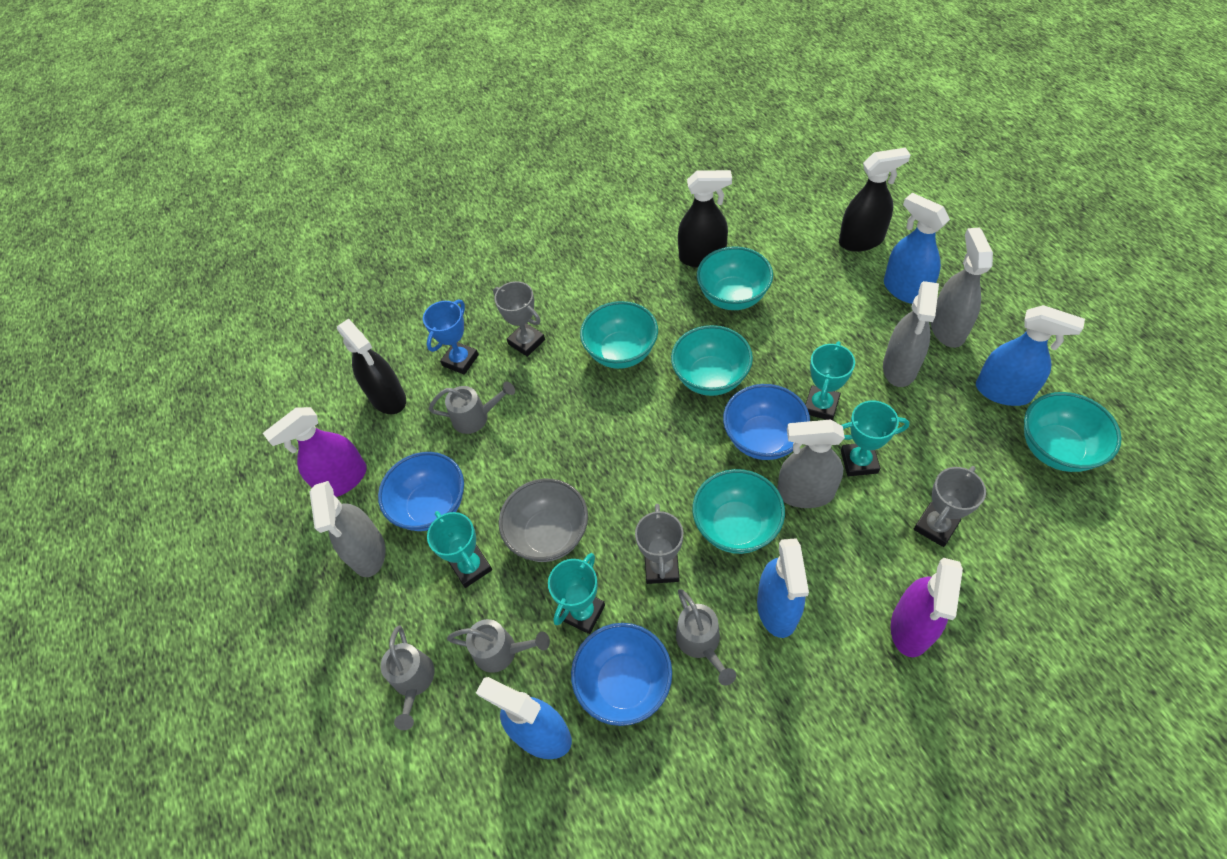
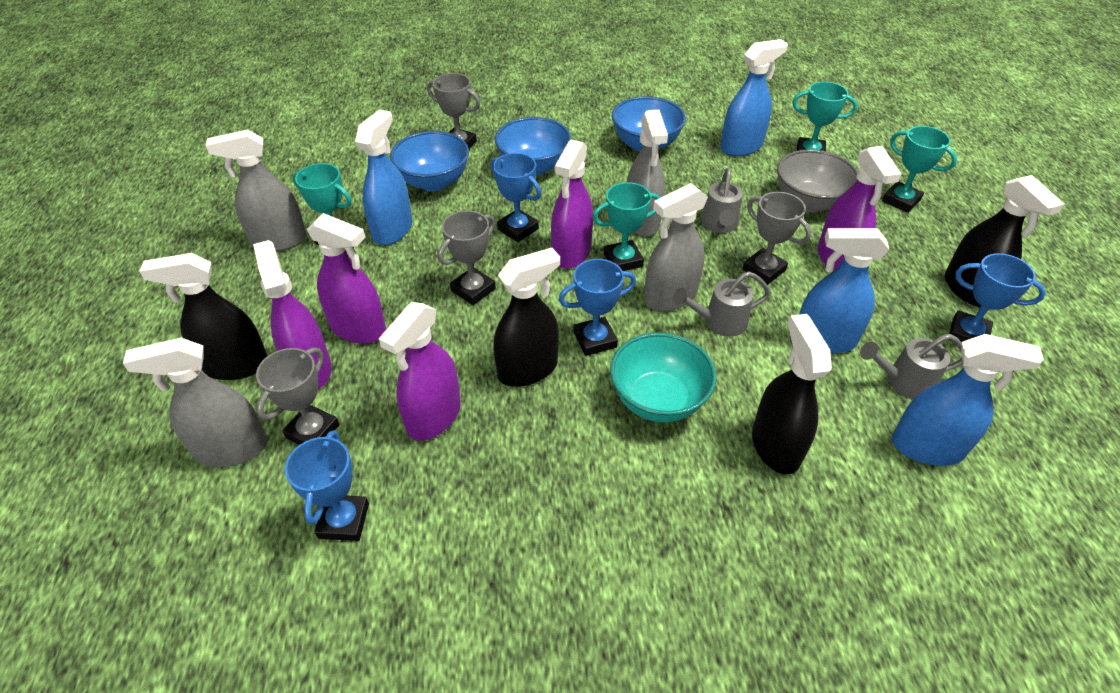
black spray bottle: [337,319,406,414] [678,170,732,268] [839,148,911,252] = 3 -> [139,253,268,380] [493,248,560,387] [752,314,832,474] [945,175,1064,307] = 4
blue trophy: [423,300,479,375] = 1 -> [285,430,369,541] [491,153,541,242] [559,259,636,356] [949,253,1046,342] = 4
grey trophy: [493,281,545,357] [635,504,683,584] [914,466,986,547] = 3 -> [256,347,339,445] [427,73,480,148] [438,210,496,305] [742,192,811,285] = 4
grey watering can: [381,625,434,730] [429,382,515,434] [447,619,550,673] [676,589,736,686] = 4 -> [673,271,771,337] [701,168,743,233] [860,334,963,399] = 3
purple spray bottle: [263,407,367,497] [891,558,963,657] = 2 -> [253,240,332,389] [307,213,386,344] [379,302,461,441] [551,140,593,269] [818,146,901,271] = 5
turquoise bowl: [580,301,658,369] [671,325,753,396] [692,469,785,554] [697,246,773,310] [1024,392,1122,472] = 5 -> [610,333,717,422] = 1

